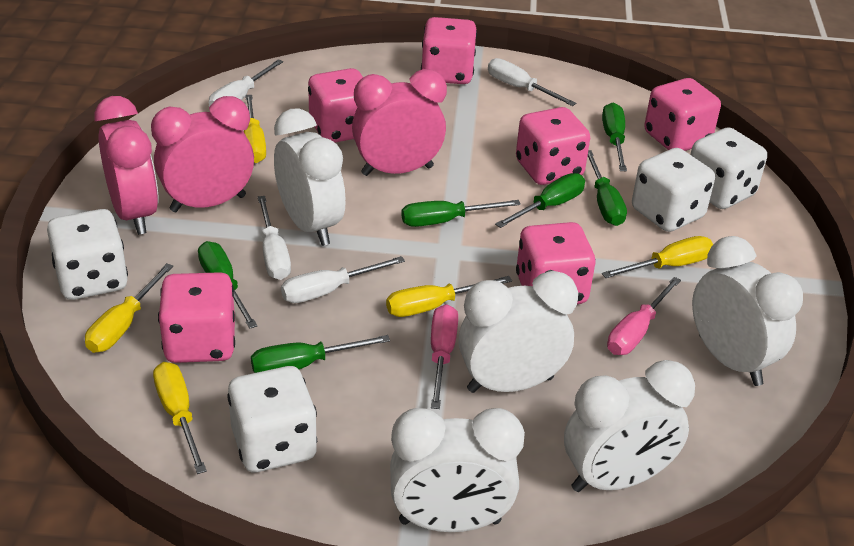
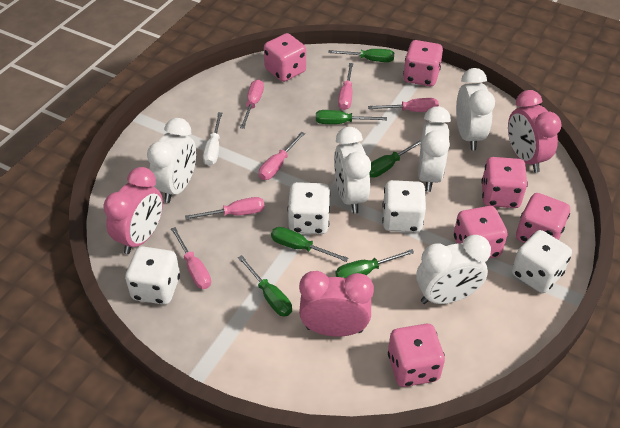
pink screwdriver: [431,304,458,409] [607,277,681,355] = 2 -> [171,227,211,289] [185,197,265,220] [240,79,264,129] [259,132,305,180] [338,63,353,110] [368,98,439,112] = 6
white screwdriver: [209,59,283,107] [258,196,291,280] [281,256,405,303] [488,58,576,106] = 4 -> [203,112,222,166] = 1
yellow screwdriver: [85,263,173,353] [153,362,207,474] [244,95,266,163] [386,276,512,317] [602,236,713,278] = 5 -> none = 0

